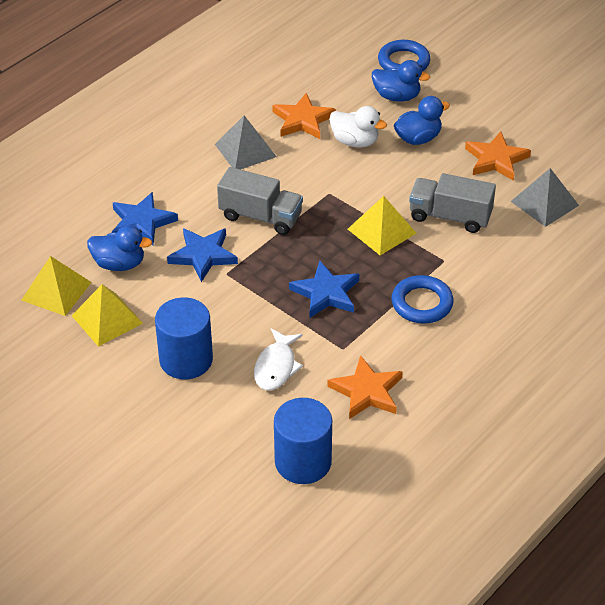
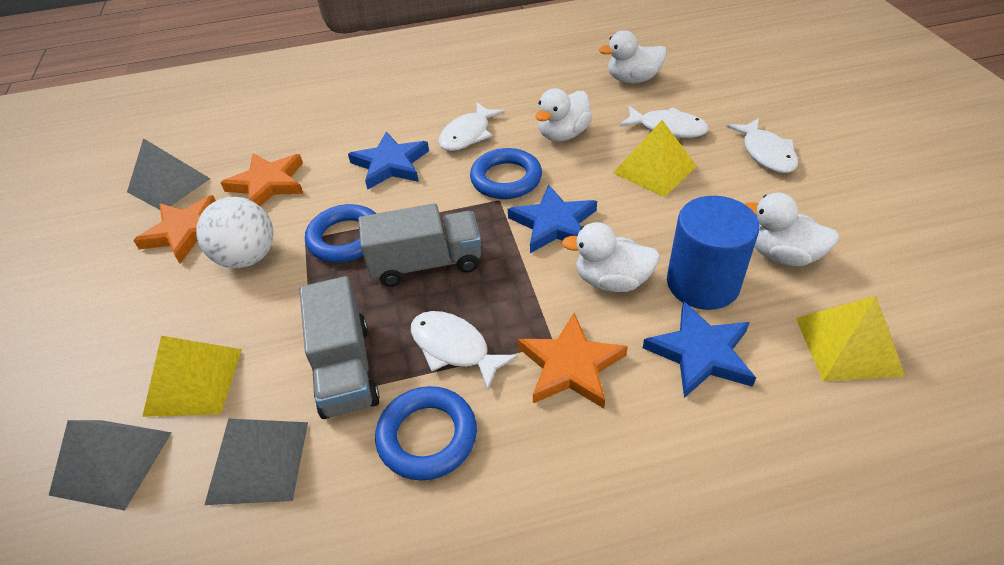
blue cylinder: [155,297,213,379] [274,398,332,484] = 2 -> [667,196,760,310] = 1
blue duck: [87,225,152,271] [372,60,430,102] [394,96,450,145] = 3 -> none = 0
blue ring: [378,40,430,71] [392,275,454,324] = 2 -> [305,204,376,263] [375,386,477,480] [470,148,542,199] = 3
grey pyramid: [215,115,277,170] [511,168,579,227] = 2 -> [49,420,172,511] [127,138,210,210] [205,419,308,505] = 3
white ball: none = 0 -> [196,197,274,269] = 1
white duck: [329,106,387,148] = 1 -> [535,88,592,141] [562,222,660,292] [599,30,667,83] [745,192,839,266] = 4
white fish: [254,328,303,390] = 1 -> [411,311,518,390] [438,102,505,151] [619,106,709,138] [726,118,798,173] = 4

